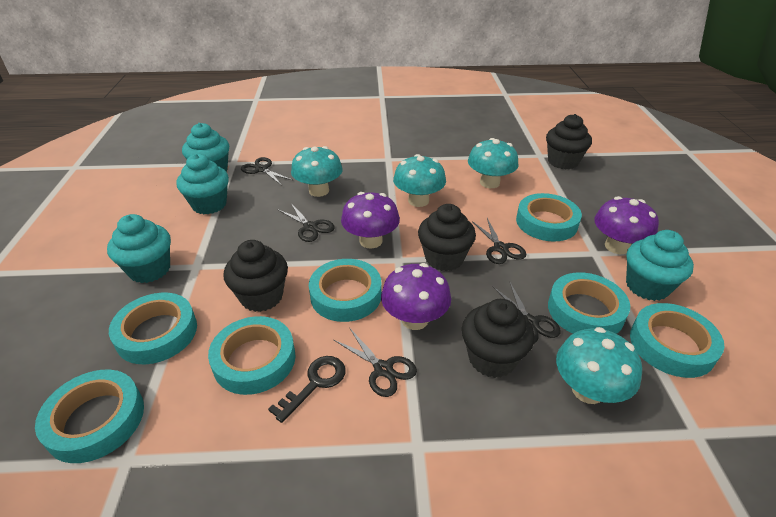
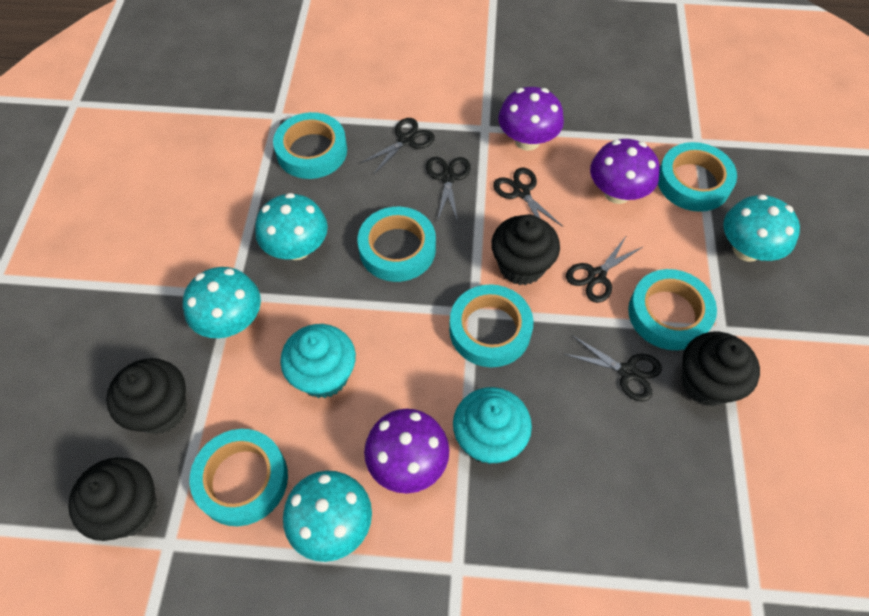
black key: [268,356,346,423] = 1 -> none = 0
turquoise cupcake: [107,214,171,283] [176,154,229,214] [182,123,229,172] [626,230,694,301] = 4 -> [280,324,356,398] [453,387,532,464] = 2
turquoise tape: [35,370,144,463] [109,293,197,364] [208,316,296,395] [309,259,382,322] [516,193,582,242] [548,272,630,334] [630,303,724,378] = 7 -> [189,429,288,526] [273,112,347,179] [358,207,436,282] [449,284,533,367] [628,269,717,350] [658,142,737,212] = 6

